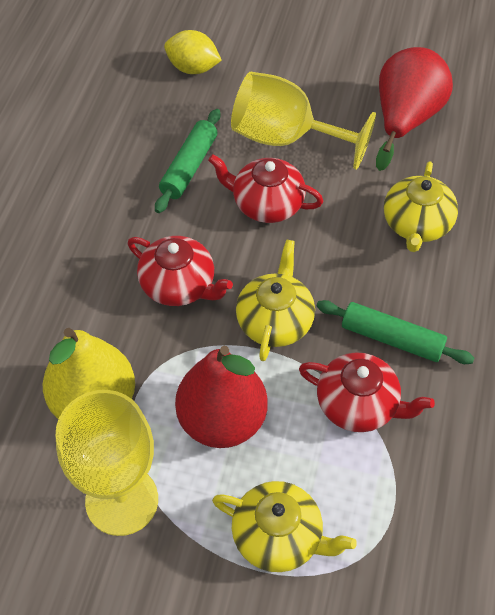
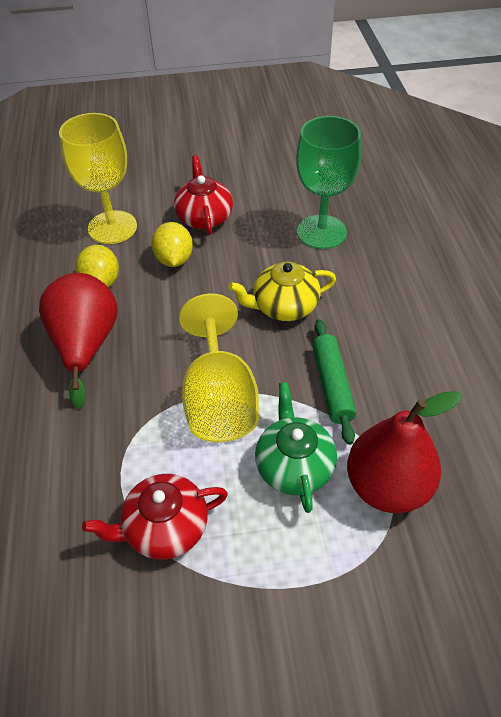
green goblet: none = 0 -> [296,116,361,249] = 1
green rolling pin: [155,109,220,213] [316,300,474,364] = 2 -> [312,319,357,445] = 1
green teapot: none = 0 -> [255,382,337,513] = 1
red teapot: [128,236,233,306] [208,154,323,223] [299,352,435,432] = 3 -> [82,474,228,560] [174,155,233,235] = 2
yellow lemon: [164,30,222,74] = 1 -> [75,245,119,288] [151,222,193,267] = 2
yellow pear: [43,328,135,419] = 1 -> none = 0
yellow teapot: [212,481,357,572] [236,240,315,361] [384,161,458,252] = 3 -> [228,261,336,321] = 1

